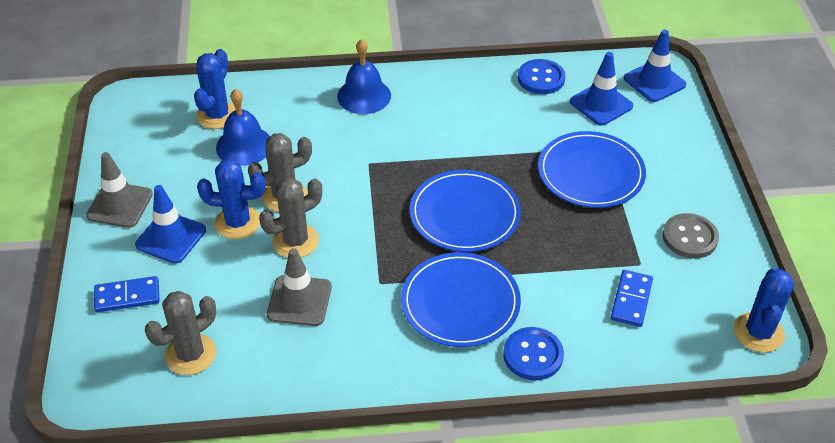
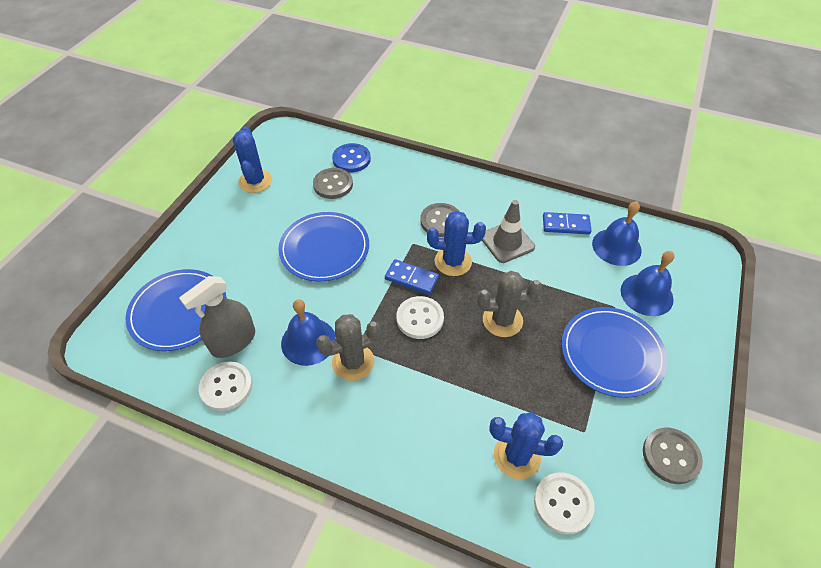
blue bell: [216,89,270,166] [337,39,391,114] = 2 -> [281,299,336,366] [592,201,642,266] [621,251,675,316] = 3
blue button: [503,327,564,381] [518,59,566,94] = 2 -> [332,143,371,172] = 1
blue traffic cone: [135,185,206,264] [570,52,633,126] [624,30,686,102] = 3 -> none = 0
grey button: [663,213,719,258] = 1 -> [313,168,353,199] [420,203,459,237] [643,427,703,484] = 3
grey cactus: [145,291,216,375] [248,133,312,212] [259,177,322,258] = 3 -> [316,314,380,381] [477,271,542,337] = 2
grey spray bottle: none = 0 -> [179,276,255,358] = 1
grey traffic cone: [86,152,153,228] [267,248,332,326] = 2 -> [482,200,535,263] = 1
white button: none = 0 -> [199,361,252,411] [396,296,444,339] [534,472,594,534] = 3

